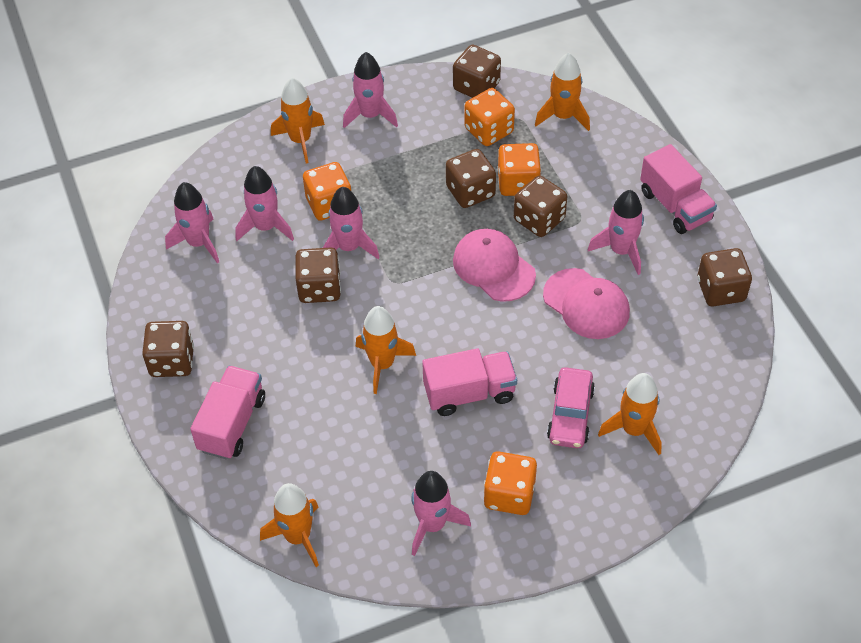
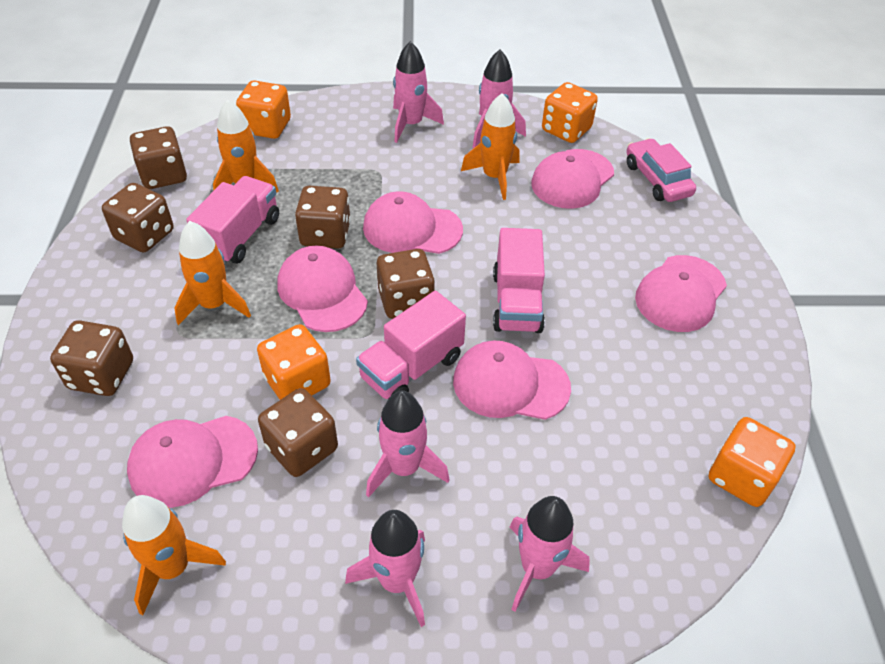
orange rocket: [260,483,319,567] [271,78,325,164] [356,306,416,394] [535,53,590,131] [598,373,662,455] = 5 -> [122,495,226,615] [174,221,251,325] [213,99,279,193] [461,93,519,200] = 4
pink cap: [453,229,536,302] [543,268,630,339] = 2 -> [127,416,258,508] [277,245,368,332] [363,191,463,254] [453,341,571,420] [531,149,614,209] [635,255,727,332] = 6
pink rocket: [165,182,219,263] [235,166,294,241] [323,187,380,259] [343,52,398,128] [411,471,471,556] [588,190,644,275] = 6 -> [345,510,425,627] [366,391,450,497] [393,41,444,143] [472,50,526,148] [509,496,590,612] = 5

